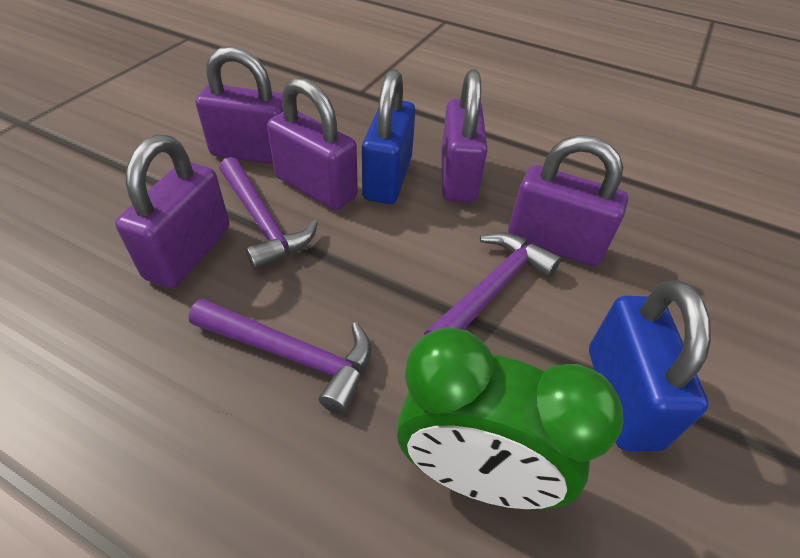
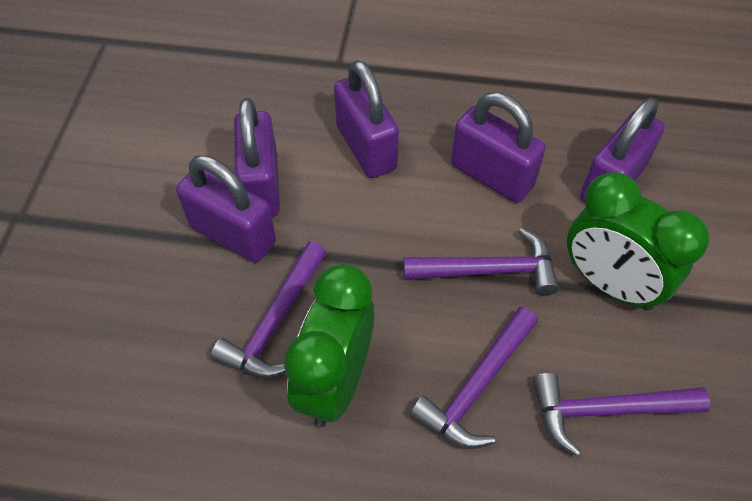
blue padlock: [362,69,415,204] [589,280,711,451] = 2 -> none = 0
green clock: [397,327,624,509] = 1 -> [284,264,374,427] [567,172,710,310] = 2
purple hammer: [189,299,371,414] [219,157,318,270] [424,233,561,335] = 3 -> [211,241,327,379] [403,228,559,296] [410,307,538,449] [533,373,710,456] = 4

